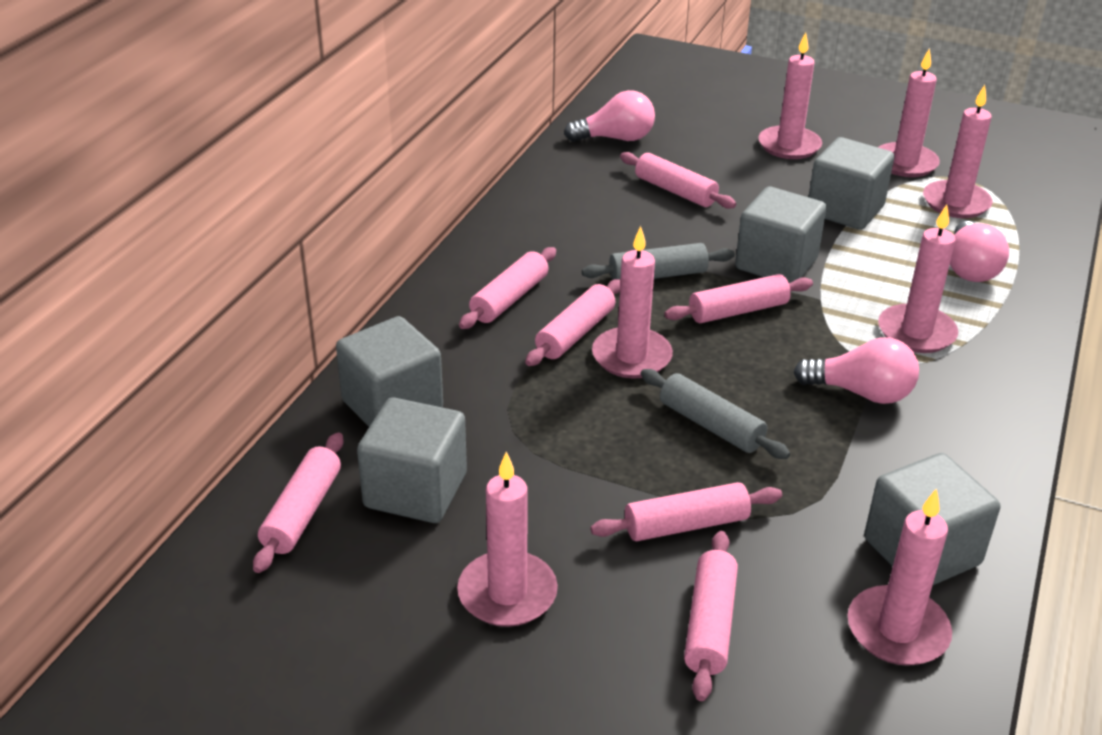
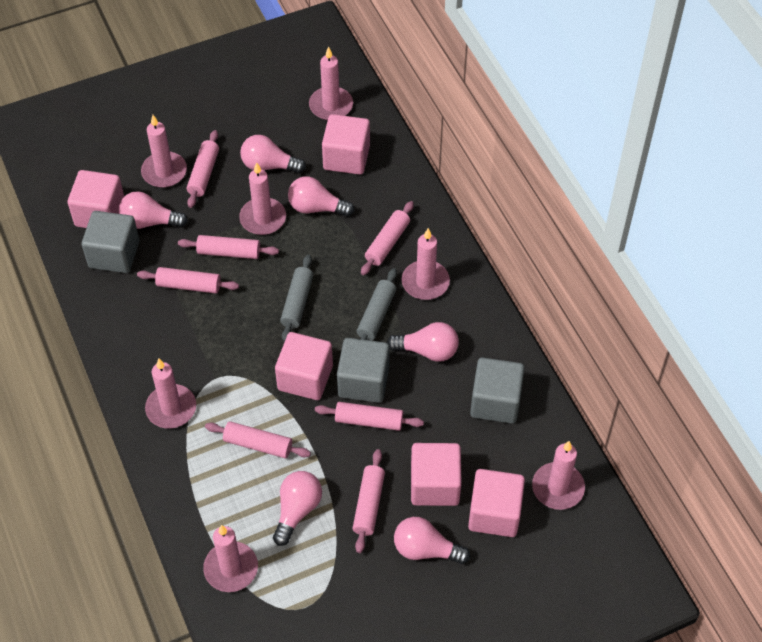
grey cube: [336,316,443,427] [357,397,467,523] [735,187,827,283] [808,137,894,230] [864,453,1000,585] = 5 -> [82,211,139,273] [337,338,390,403] [470,357,525,424] = 3
pink cube: none = 0 -> [68,170,124,228] [275,332,333,400] [322,114,370,175] [411,443,462,506] [468,469,525,537] = 5
pink light bulb: [564,90,655,142] [794,337,919,404] [950,221,1009,282] = 3 -> [119,191,188,229] [240,135,306,173] [273,471,322,546] [288,176,354,216] [387,322,459,362] [394,517,470,564] = 6

